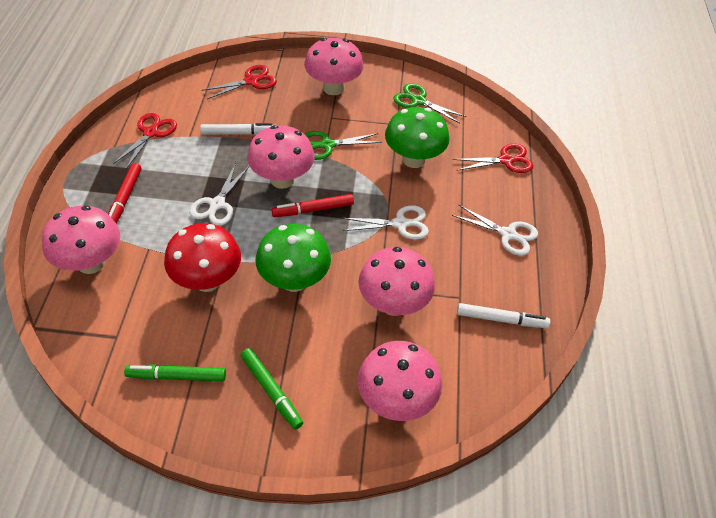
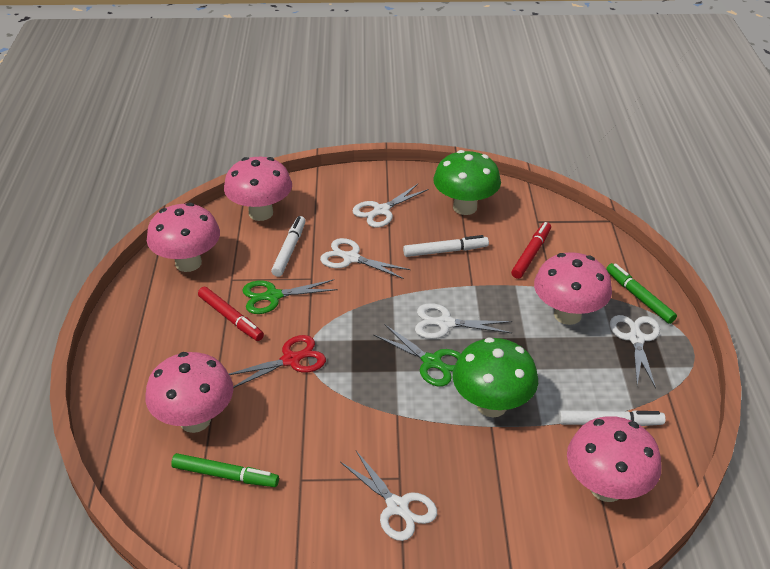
red mushroom: [164,223,241,292] = 1 -> none = 0
red scissors: [113,113,177,169] [202,65,277,99] [453,144,534,173] = 3 -> [229,335,326,388] = 1
white marker: [200,123,273,135] [457,303,550,328] = 2 -> [271,216,305,277] [403,235,489,257] [559,410,666,426] = 3
white scissors: [189,163,249,226] [342,205,429,240] [452,205,538,256] = 3 -> [320,238,411,279] [340,451,437,541] [352,184,429,228] [415,303,512,339] [610,315,660,389] = 5

